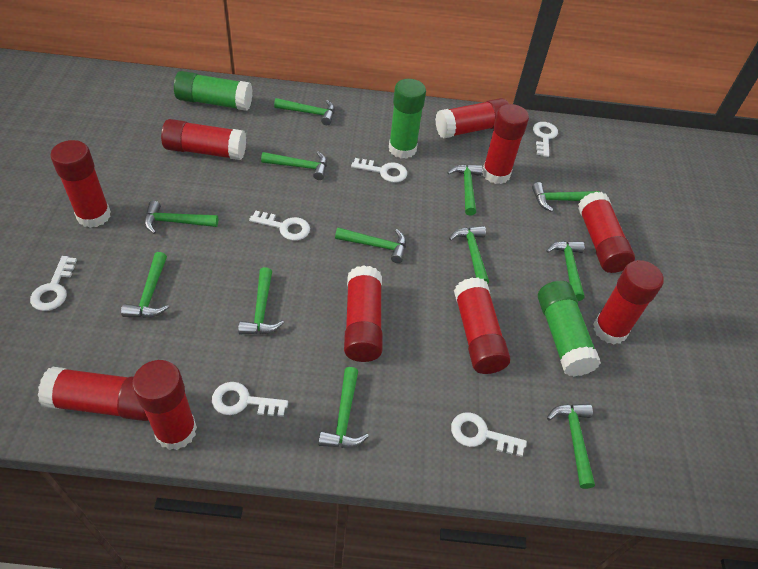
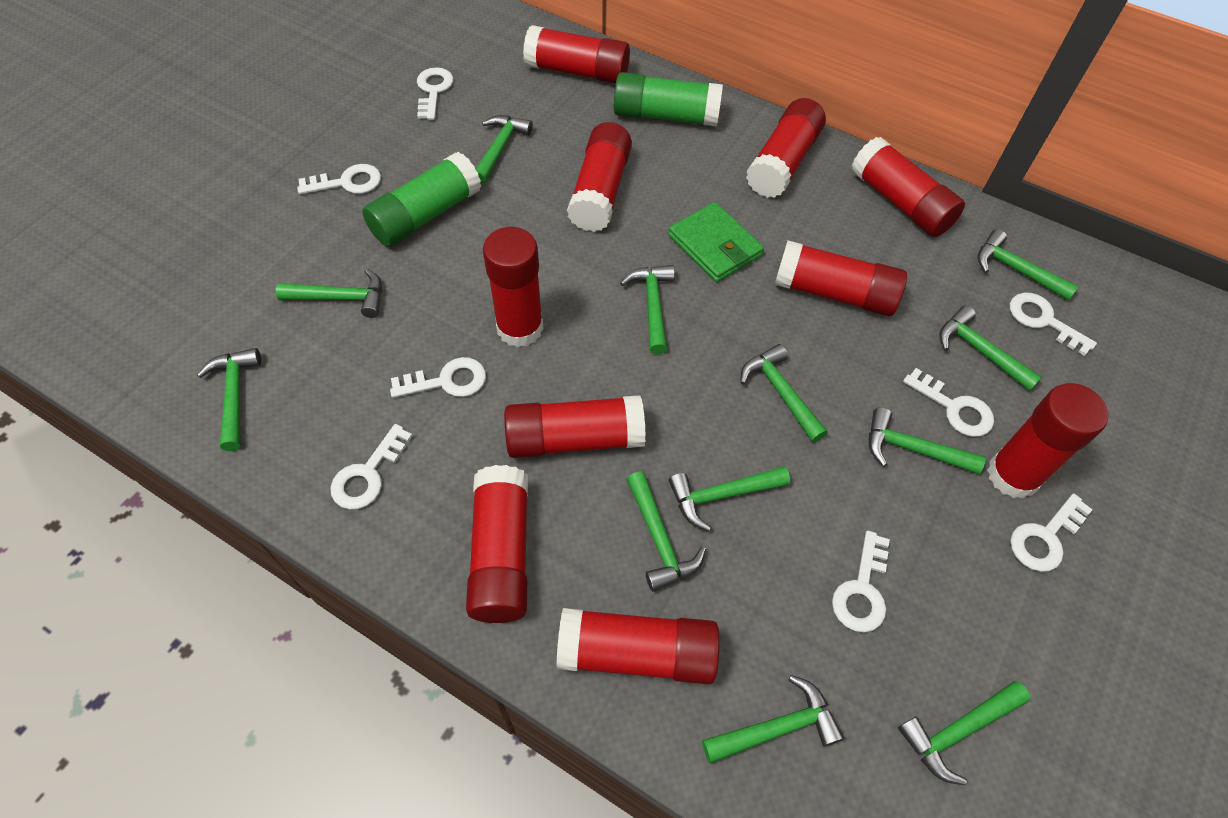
green glue stick: [174,71,253,111] [389,79,426,159] [538,281,601,377] = 3 -> [362,152,481,247] [614,72,723,126] = 2
green wallet: none = 0 -> [668,202,764,282] = 1
white key: [30,256,77,311] [212,382,288,417] [249,211,310,241] [351,158,407,183] [451,412,527,457] [533,122,558,157] = 6 -> [297,164,381,194] [330,424,413,509] [390,357,486,398] [417,67,454,120] [832,531,890,633] [903,368,994,437] [1010,293,1097,356] [1010,494,1093,572] = 8

